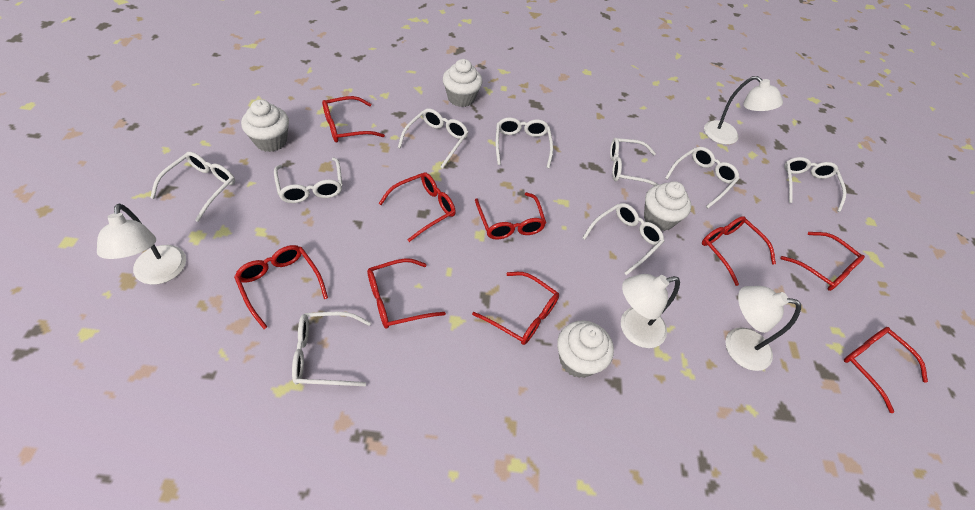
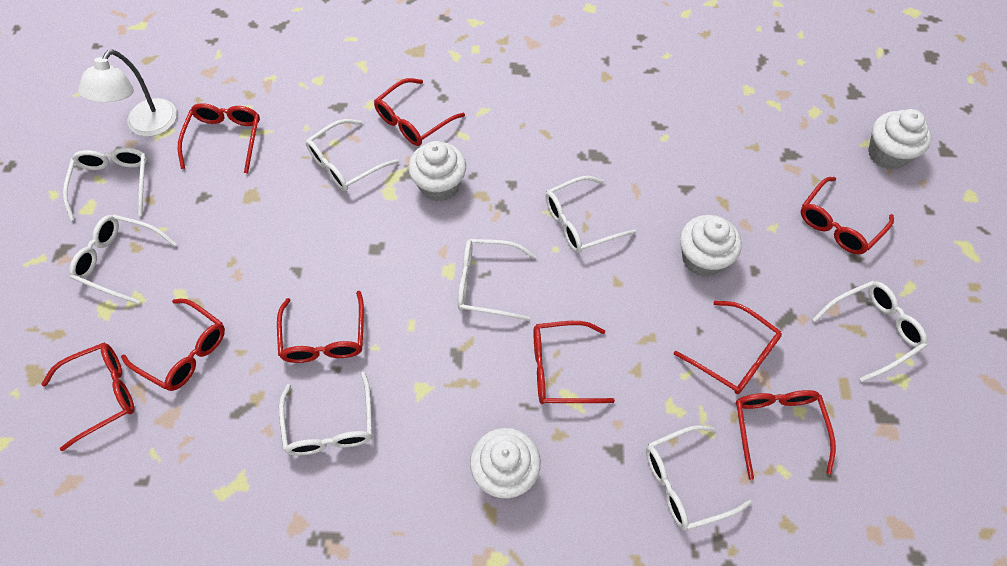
white glasses: [150,152,235,222] [274,157,342,203] [292,312,371,386] [398,108,469,169] [496,117,553,168] [583,203,664,275] [610,138,658,186] [665,147,740,208] [784,157,846,212] = 9 -> [63,148,147,221] [69,214,177,304] [279,371,372,456] [305,119,399,191] [458,239,536,321] [545,176,636,253] [646,425,752,530] [813,281,927,382] = 8
white lamp: [97,204,186,285] [621,274,680,348] [704,76,783,145] [726,286,801,371] = 4 -> [78,49,177,137] = 1

